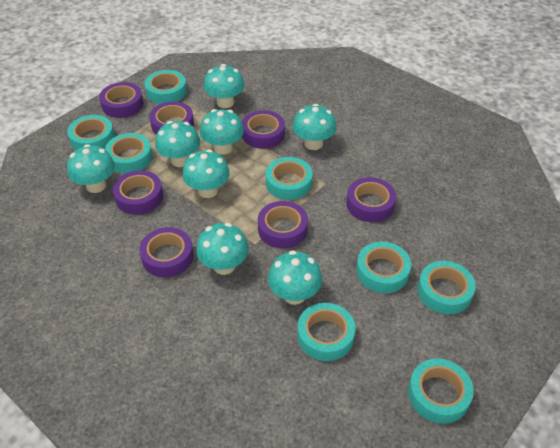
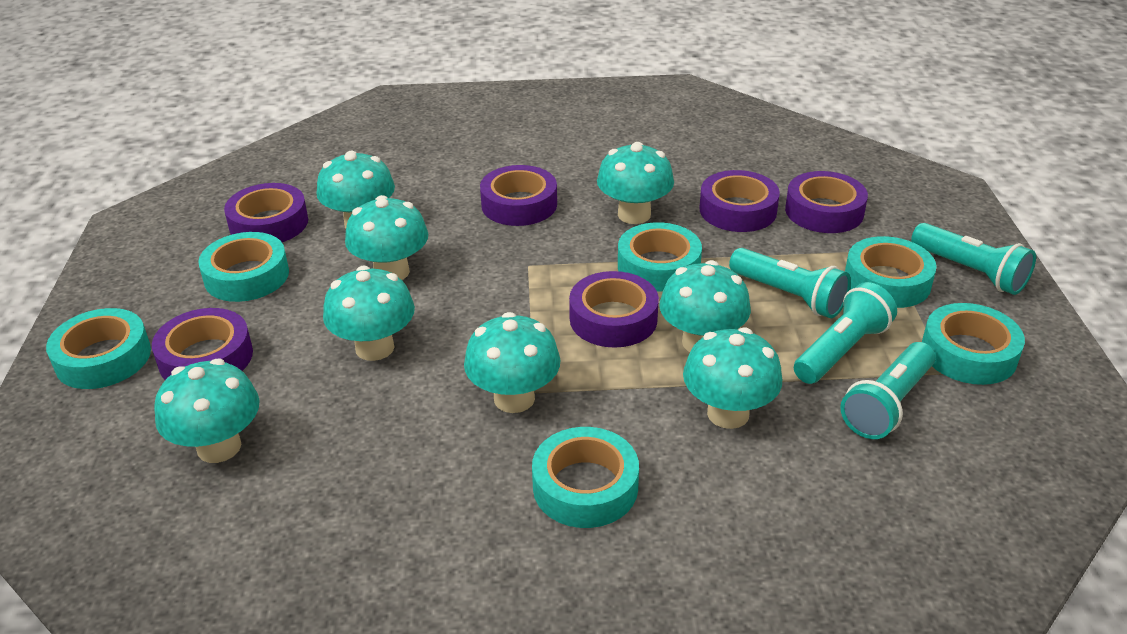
purple tape: [99,82,143,118] [113,170,163,215] [139,227,194,277] [150,101,194,135] [242,110,285,149] [258,201,308,248] [346,177,396,222] = 7 -> [152,308,253,380] [224,183,308,242] [480,165,557,226] [569,271,659,348] [699,170,780,232] [785,171,868,233] = 6
turquoise flashlight: none = 0 -> [729,248,851,318] [794,282,897,384] [840,342,935,439] [911,223,1036,295] = 4
turquoise tape: [67,115,115,150] [105,133,153,174] [145,70,187,104] [266,157,313,200] [297,303,356,361] [356,242,411,293] [408,358,474,424] [417,261,476,315] = 8 -> [46,308,151,389] [198,232,289,302] [532,427,639,528] [618,222,702,292] [845,236,937,308] [922,303,1025,385] = 6

